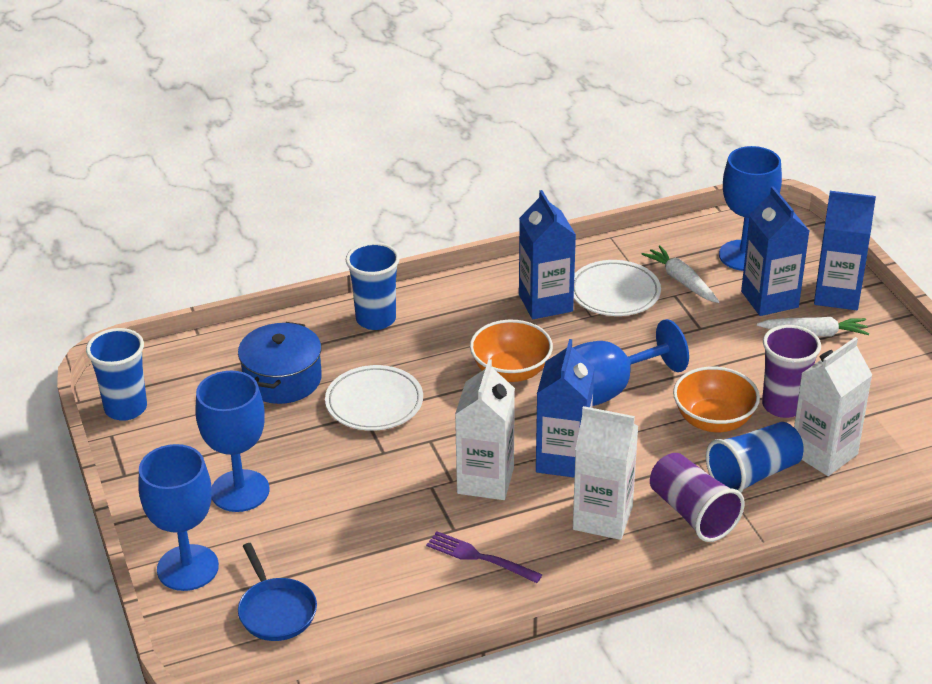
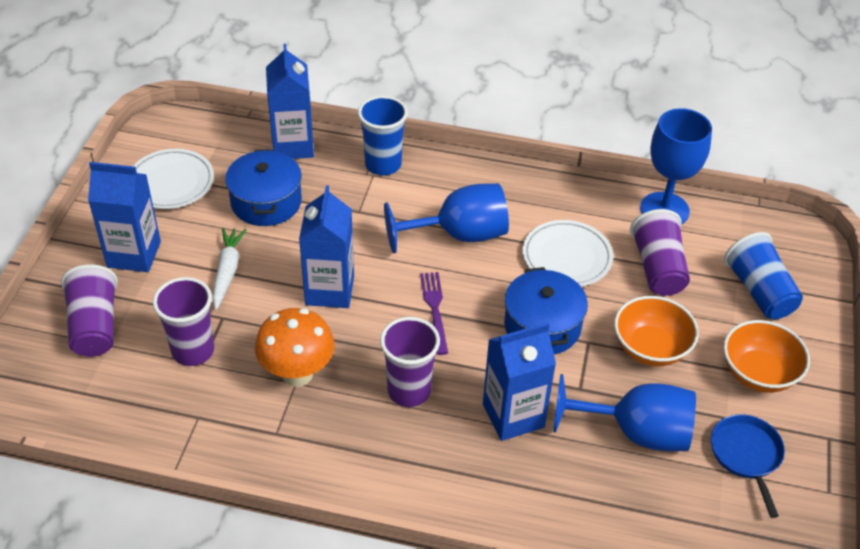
blue cup: [86,328,147,421] [346,242,400,330] [706,422,804,492] = 3 -> [358,95,408,175] [724,232,803,319] = 2
blue goblet: [138,444,219,591] [196,371,269,512] [573,319,689,406] [719,146,782,271] = 4 -> [384,183,509,253] [553,374,696,451] [640,108,712,225] = 3
blue pot: [238,322,322,404] = 1 -> [225,149,302,226] [504,267,588,354] = 2
orange mushroom: none = 0 -> [255,308,334,387] = 1
purple cup: [650,453,745,542] [762,325,821,418] = 2 -> [61,264,118,357] [153,277,214,366] [380,317,440,407] [630,209,690,296] = 4
white carrot: [641,245,720,303] [756,317,869,337] = 2 -> [212,228,246,310] = 1
white carton: [455,359,515,500] [573,406,638,540] [794,337,872,476] = 3 -> none = 0

